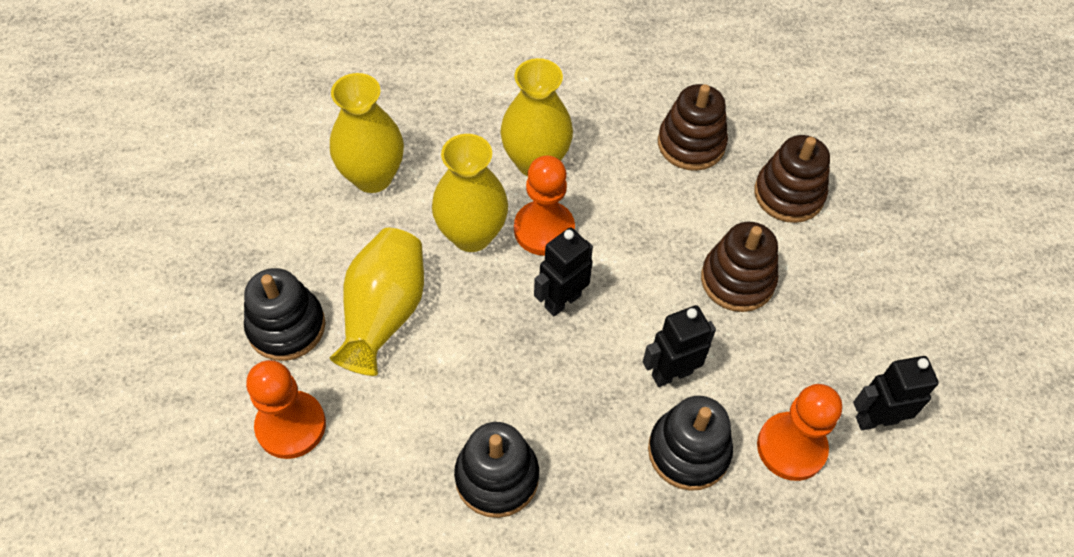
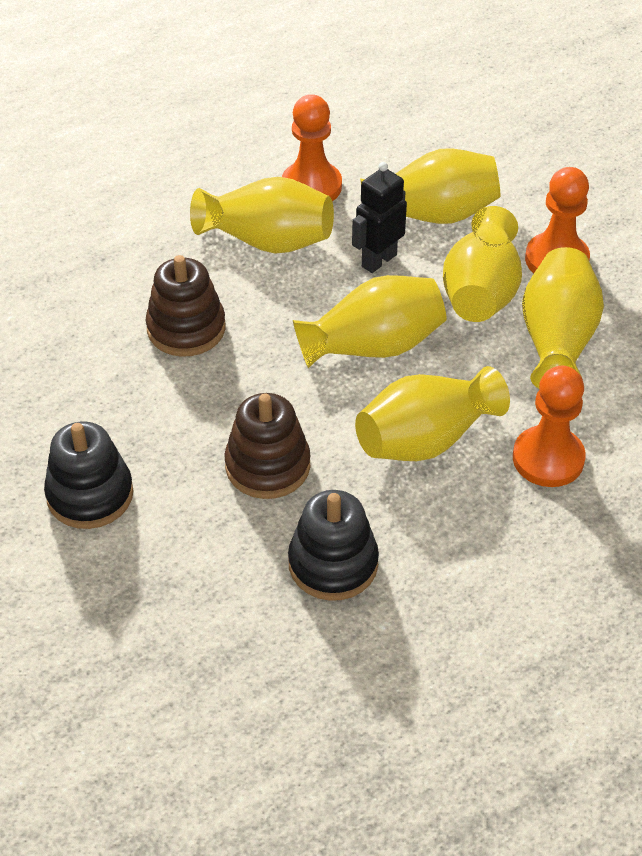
black robot: [534,227,593,316] [643,305,716,387] [853,356,939,430] = 3 -> [352,162,407,273] = 1
black stacking toy: [244,268,325,361] [454,422,539,518] [648,396,733,491] = 3 -> [44,421,134,529] [288,490,379,601] = 2
brown stacking toy: [658,84,728,171] [701,222,779,312] [754,135,830,223] = 3 -> [146,255,226,357] [224,393,311,499] = 2
yellow vase: [330,73,404,193] [330,228,424,376] [432,134,508,252] [500,58,573,176] = 4 -> [190,177,334,254] [293,275,447,368] [355,366,510,461] [360,148,500,224] [443,206,522,322] [522,247,604,388] = 6

